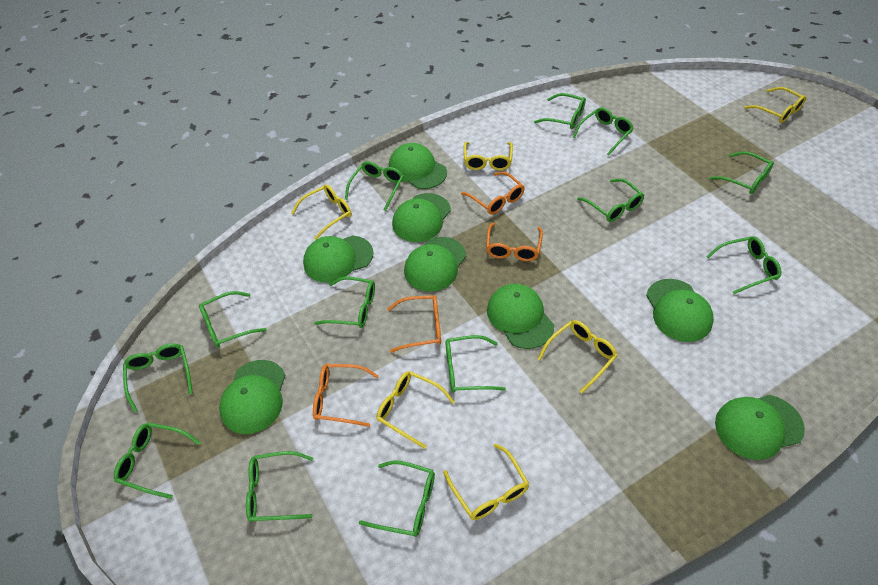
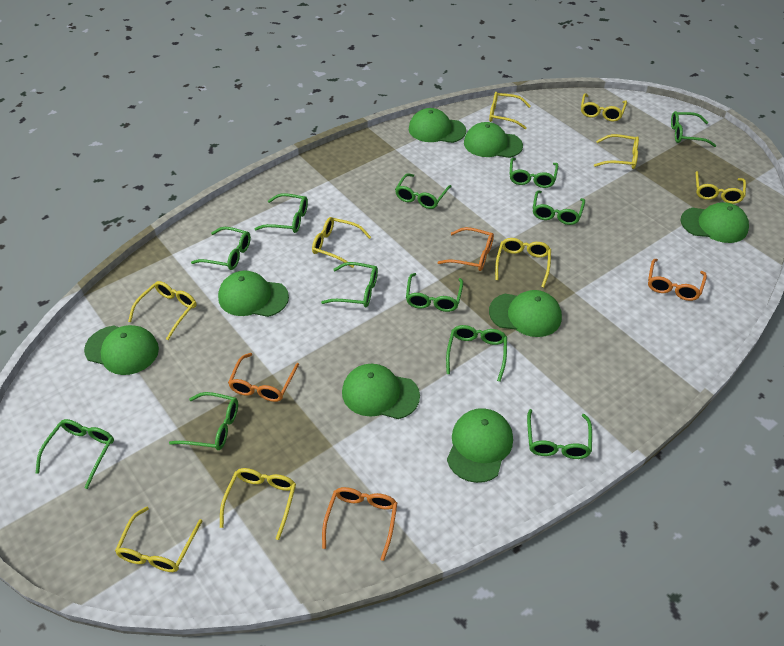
green glasses: [114,422,201,499] [123,343,193,413] [199,291,267,348] [246,451,313,522] [314,277,375,328] [345,161,404,211] [359,461,435,537] [445,335,506,393] [534,93,586,129] [573,107,634,156] [577,179,644,222] [706,236,781,294] [709,151,774,194] = 13 -> [36,419,114,489] [169,392,238,450] [191,227,251,270] [255,193,308,233] [321,262,378,308] [395,173,452,209] [406,273,463,312] [446,325,507,382] [510,158,558,188] [527,409,592,459] [533,190,585,225] [671,111,716,147] = 12
yellow glasses: [291,184,352,240] [376,371,455,449] [443,443,529,520] [464,142,513,171] [538,320,618,393] [744,87,806,123] = 6 -> [115,506,202,572] [128,281,197,340] [220,468,296,540] [312,217,371,268] [489,92,531,129] [495,238,551,288] [581,93,627,122] [594,134,639,169] [696,171,746,204] = 9

